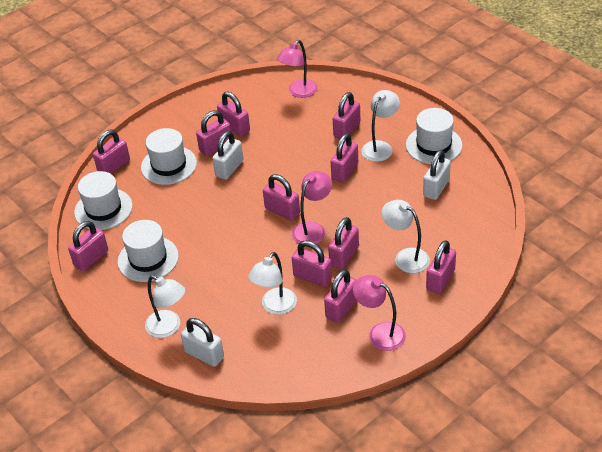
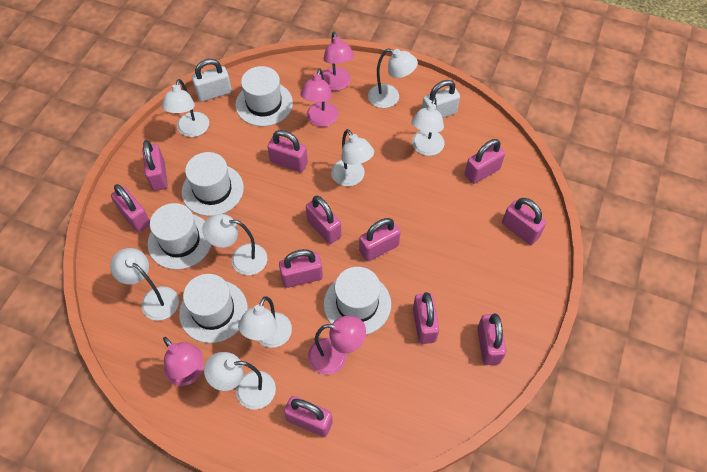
pink lamp: [277,40,318,98] [292,171,332,244] [353,275,406,351] = 3 -> [163,337,203,386] [300,68,338,127] [308,316,366,375] [323,31,354,91] = 4
white hat: [74,171,133,230] [118,220,179,282] [141,128,197,185] [406,108,463,164] = 4 -> [147,203,212,270] [179,274,248,343] [182,152,244,216] [235,66,293,126] [323,267,391,335] = 5
white lamp: [145,275,185,338] [248,252,297,315] [361,90,400,162] [382,200,430,273] = 4 -> [110,248,179,320] [162,79,209,137] [203,214,267,275] [204,352,276,410] [238,296,292,348] [331,129,374,186] [368,49,418,108] [411,98,445,156] = 8
white padlock: [181,318,224,367] [212,131,243,180] [423,150,451,200] = 3 -> [192,59,232,102] [422,80,460,118] = 2

